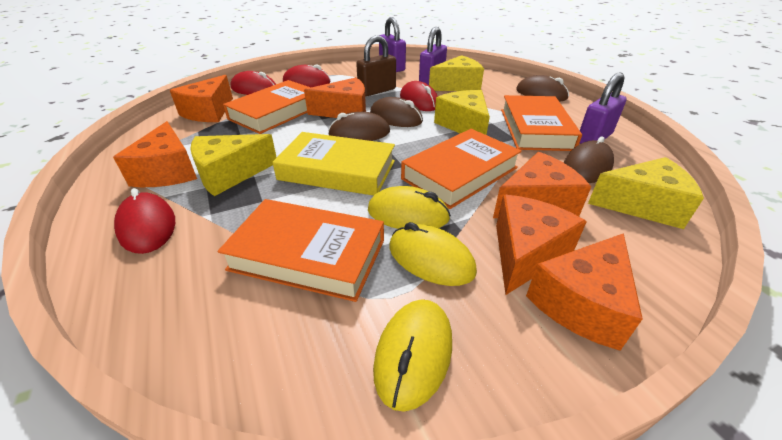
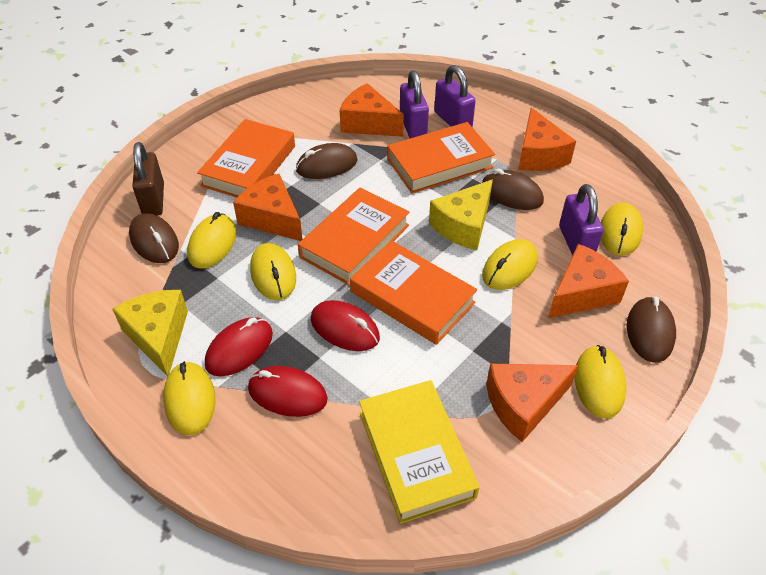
orange cheese: [113,121,197,187] [170,75,233,122] [304,77,366,118] [493,152,591,218] [496,195,587,295] [526,233,643,351] = 6 -> [233,174,303,241] [340,83,404,137] [486,364,579,442] [518,108,576,171] [548,244,629,318] = 5
red mouse: [114,188,175,254] [231,71,276,95] [283,64,330,87] [400,81,438,111] = 4 -> [205,317,273,376] [248,366,328,417] [311,300,380,351] = 3
yellow cheese: [190,134,277,196] [429,55,484,91] [434,90,490,135] [588,157,704,229] = 4 -> [112,290,188,376] [429,180,493,250] = 2
yellow mouse: [368,186,451,229] [373,299,452,412] [389,222,477,286] = 3 -> [163,361,216,435] [187,212,236,269] [250,243,296,300] [482,239,538,290] [575,345,627,419] [601,203,643,256] = 6

